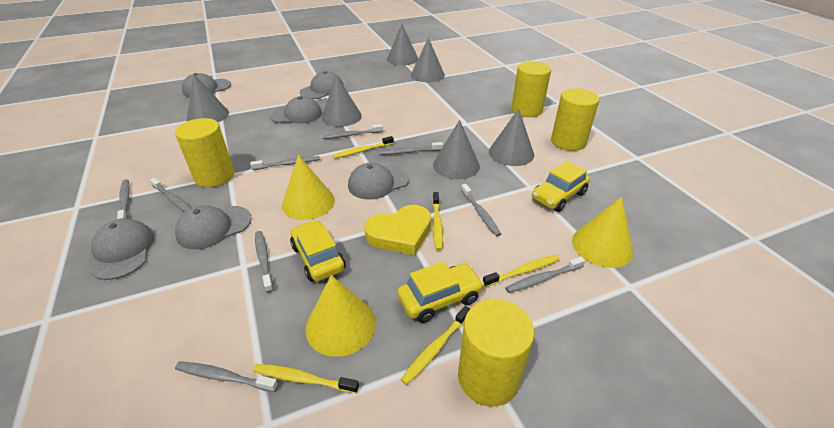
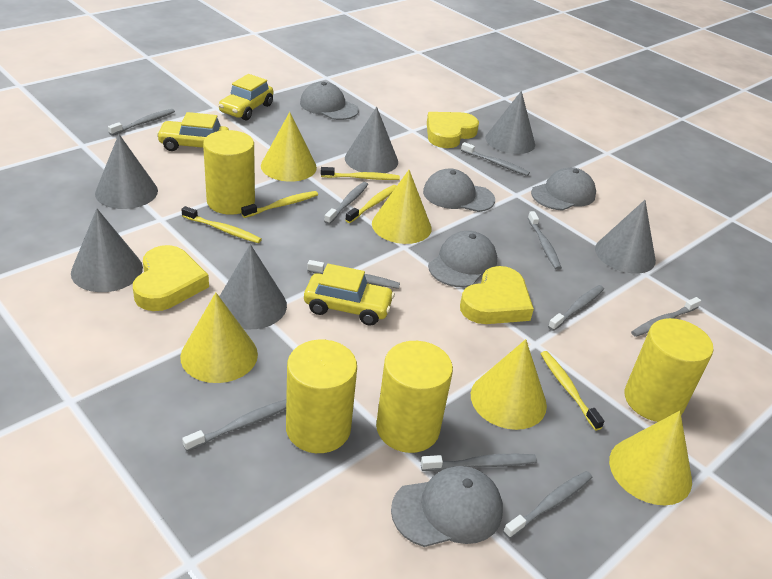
grey cap: [91,219,154,280] [175,205,252,250] [182,73,231,97] [270,96,322,124] [300,71,344,99] [348,163,410,200] = 6 -> [300,81,359,120] [391,466,503,547] [423,168,495,212] [428,231,497,287] [531,167,596,211] = 5
grey toothbrush: [117,179,130,220] [150,178,191,212] [175,361,278,392] [251,156,320,170] [255,231,273,293] [322,124,383,139] [379,142,443,155] [461,184,501,236] [505,257,585,293] = 9 -> [108,109,175,136] [182,399,286,451] [307,260,400,289] [324,182,368,224] [421,454,537,471] [461,142,530,176] [503,471,592,539] [528,211,562,270] [548,285,604,331] [631,297,701,337] = 10
yellow cone: [282,155,335,220] [306,275,376,357] [572,196,633,268] = 3 -> [180,292,258,383] [261,112,317,182] [372,170,432,244] [471,339,547,430] [609,411,692,505] = 5
yellow heart: [364,205,431,255] = 1 -> [133,245,209,311] [427,112,479,148] [460,266,534,324] = 3

